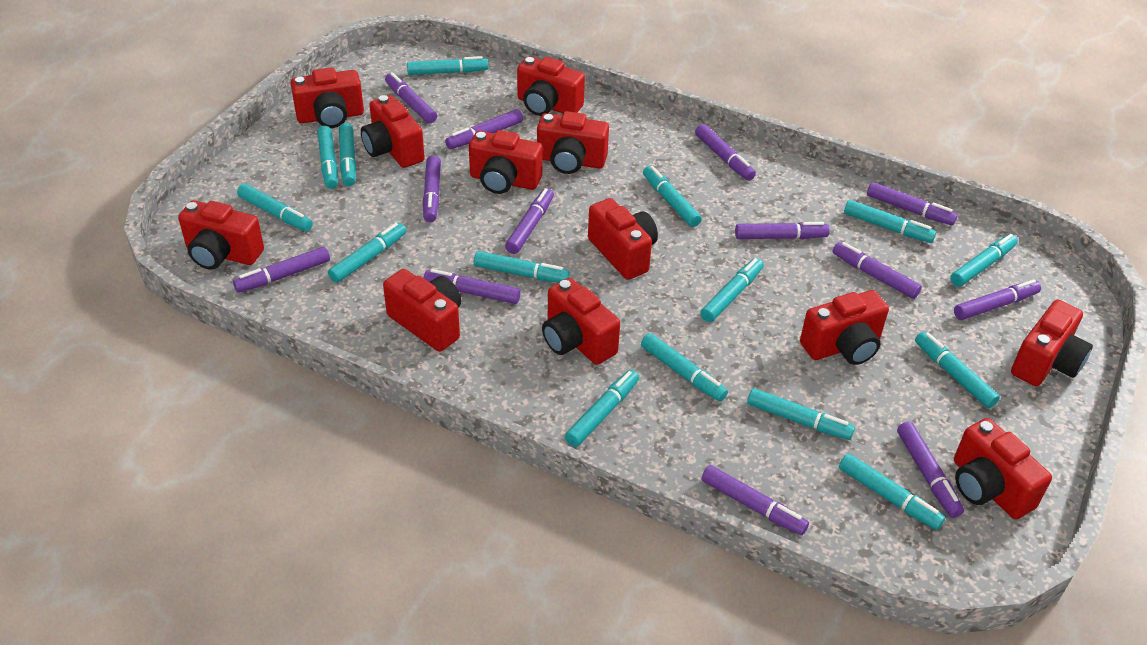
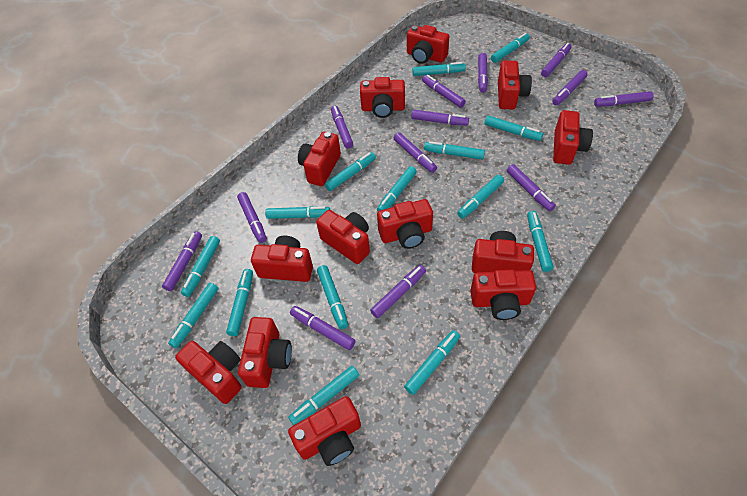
red camera: [178,200,264,270] [290,67,364,128] [361,95,425,168] [383,269,461,352] [469,130,543,194] [517,57,585,116] [537,111,609,174] [542,278,620,365] [588,198,658,280] [800,290,889,365] [954,418,1052,519] [1011,300,1093,386] = 12 -> [175,341,242,404] [238,317,292,388] [251,236,313,282] [288,396,361,466] [298,132,341,186] [316,210,370,264] [360,77,405,118] [377,199,433,249] [407,25,449,64] [470,269,536,320] [472,231,534,273] [498,61,532,109] [553,110,593,165] = 13

